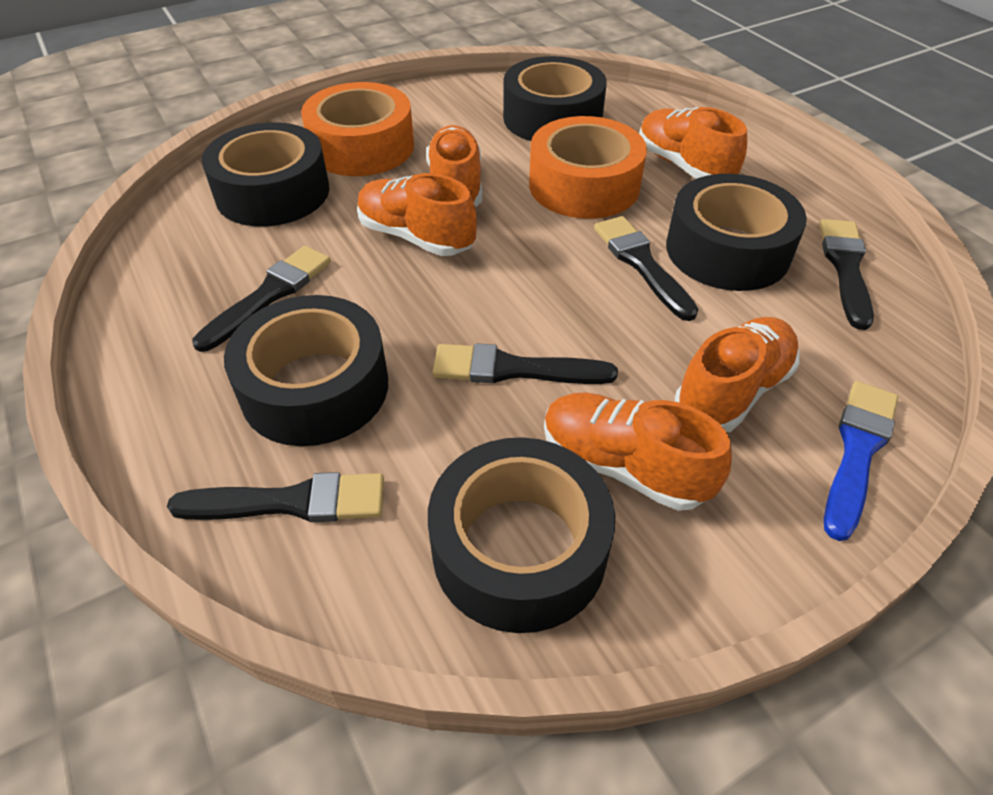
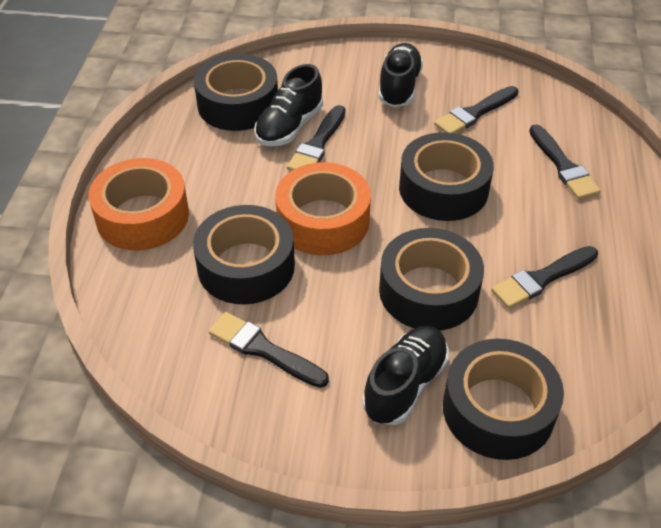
black shoe: none = 0 -> [254,64,323,146] [362,326,449,425] [378,43,423,107] = 3
blue brush: [824,381,898,541] = 1 -> none = 0
orange shoe: [357,173,477,256] [426,125,482,207] [544,393,732,511] [639,107,747,179] [675,317,800,432] = 5 -> none = 0

